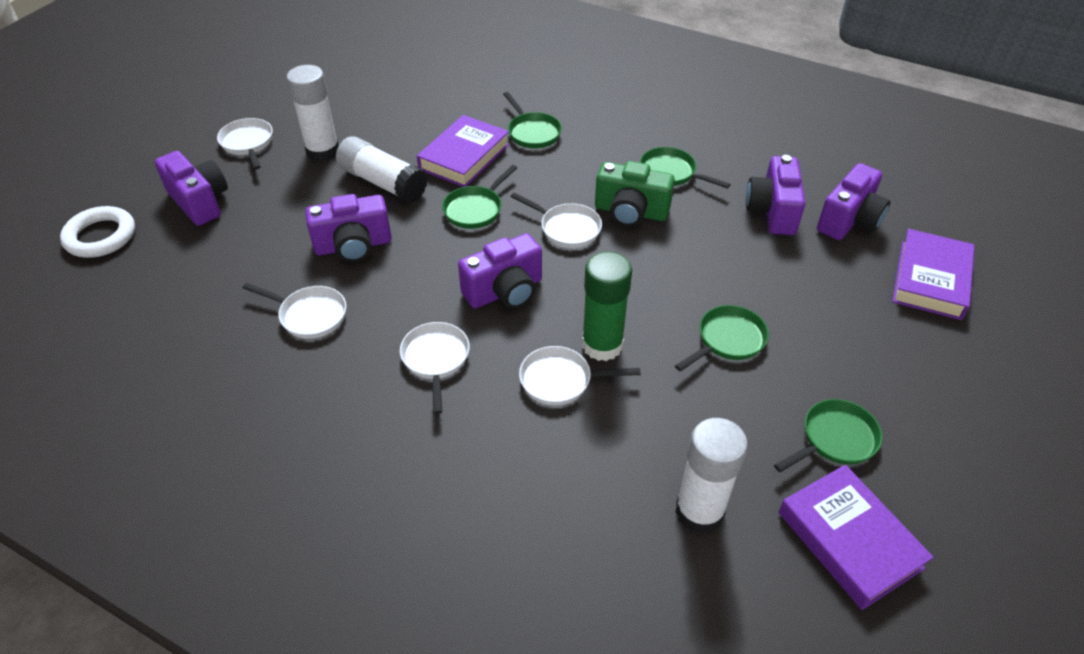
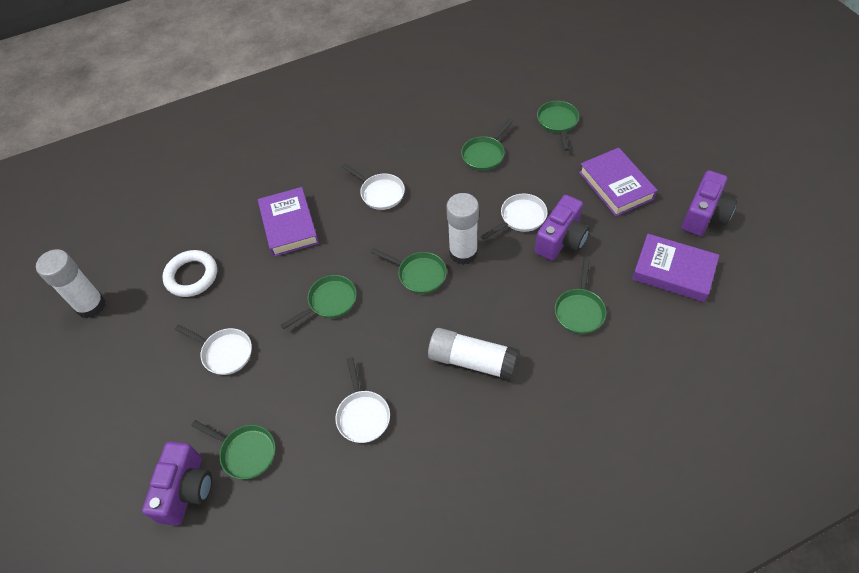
green camera: [595,161,675,227] = 1 -> none = 0
green glue stick: [582,251,632,361] = 1 -> none = 0
green pan: [442,165,517,229] [503,92,562,149] [640,147,731,189] [675,305,769,371] [774,399,882,472] = 5 -> [191,420,275,479] [281,275,356,329] [371,248,447,294] [461,118,513,171] [537,101,579,151] [555,259,606,334] = 6
purple camera: [155,151,228,226] [305,194,392,262] [458,233,542,309] [746,155,806,235] [817,163,890,240] = 5 -> [142,442,212,526] [535,195,590,260] [682,170,737,236] = 3
white pan: [217,118,273,170] [243,282,347,339] [400,322,470,414] [510,192,602,248] [519,346,641,405] = 5 -> [175,325,252,375] [335,357,390,443] [342,164,405,210] [480,193,548,240] = 4

